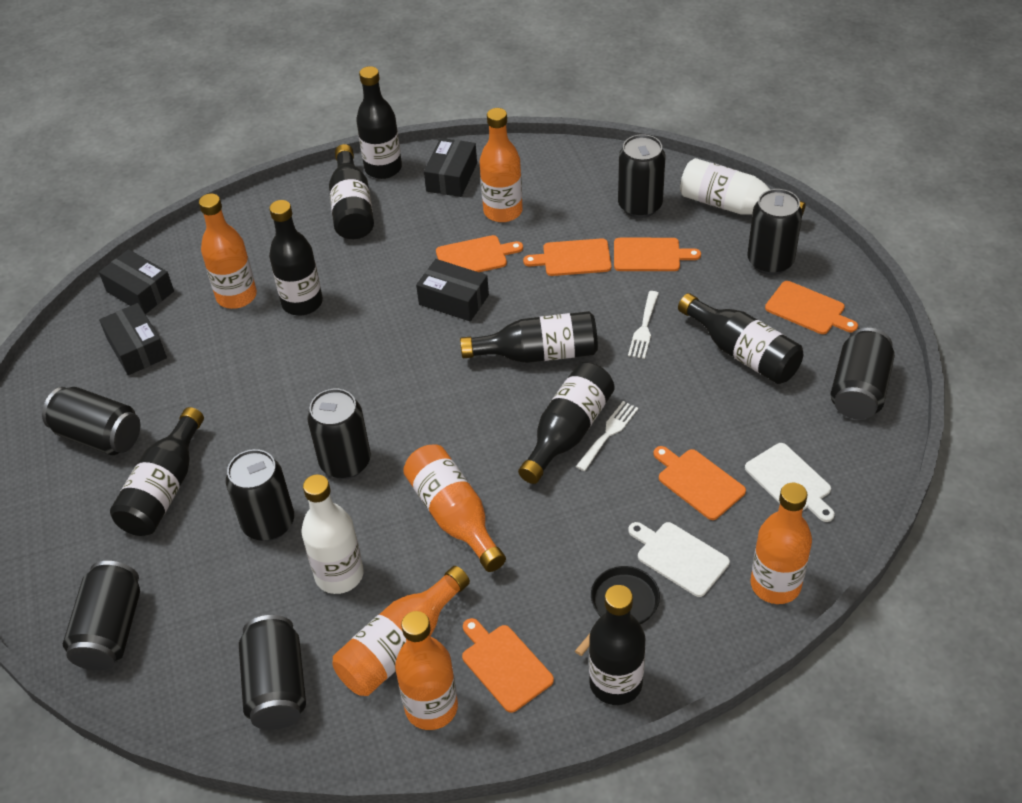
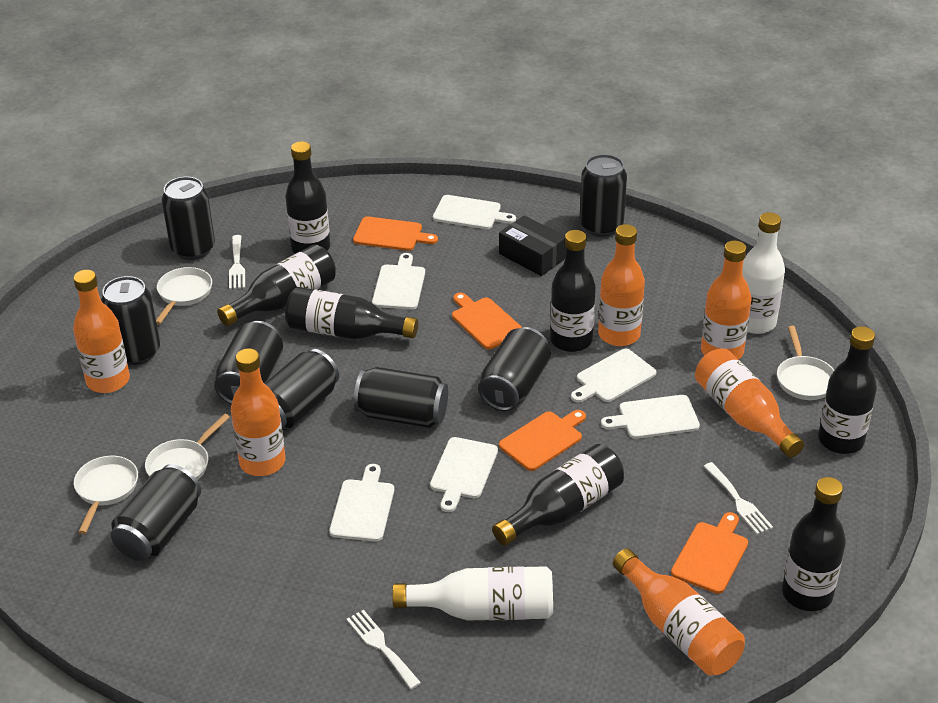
black bottle: [110,407,204,536] [269,200,323,316] [329,144,374,239] [356,66,402,179] [460,311,598,363] [518,363,615,484] [589,585,645,705] [678,293,803,384] = 8 -> [217,244,336,326] [285,141,330,254] [285,287,418,339] [492,444,624,546] [550,230,596,352] [782,477,846,611] [818,326,877,454] = 7
black box: [99,249,174,314] [99,303,167,375] [416,259,489,322] [424,138,477,197] = 4 -> [499,215,566,276] = 1
black pan: [575,566,660,656] = 1 -> none = 0
orange cutting board: [436,235,523,272] [462,618,554,713] [523,238,611,276] [614,238,701,271] [653,446,746,520] [765,281,858,334] = 6 -> [353,216,438,251] [452,293,522,349] [499,410,586,471] [671,512,748,594] = 4
white cutting board: [628,522,730,597] [745,443,835,522] = 2 -> [329,464,394,541] [372,253,425,310] [430,437,498,512] [433,195,516,229] [571,349,656,403] [601,395,700,439] = 6
white fork: [576,401,638,471] [628,291,659,359] = 2 -> [229,235,245,289] [347,610,421,689] [703,462,773,534] = 3
white pan: none = 0 -> [74,456,138,534] [145,414,230,480] [156,267,212,325] [777,326,834,400] = 4

